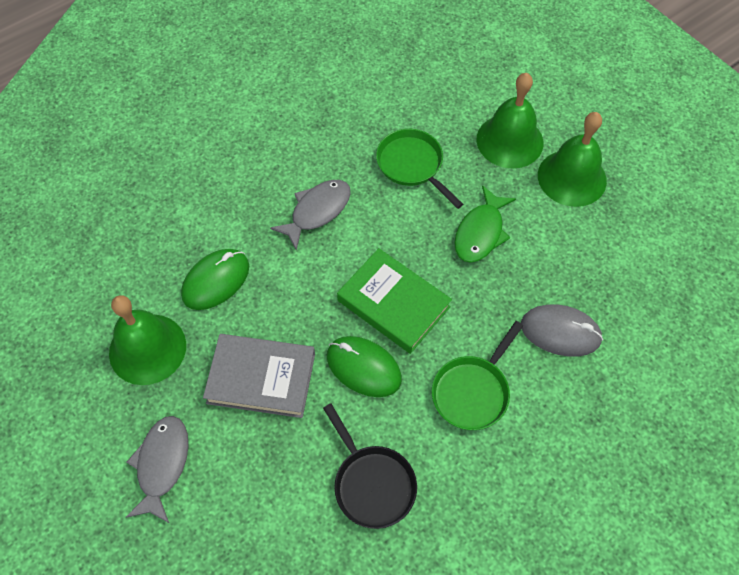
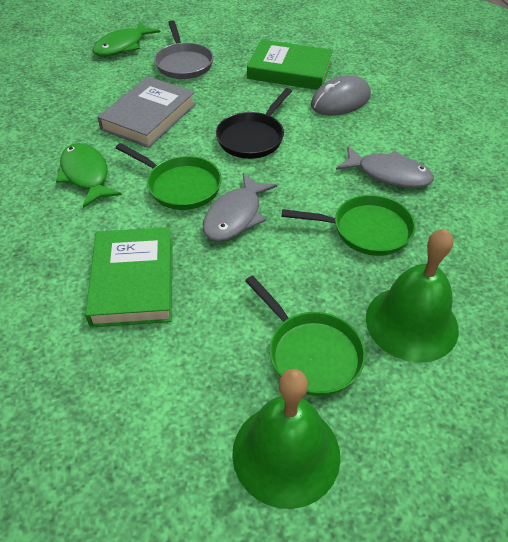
green bell: [109,295,186,385] [476,73,543,169] [538,112,607,207] = 3 -> [232,369,340,509] [366,228,459,363] = 2
green book: [337,248,452,354] = 1 -> [85,227,172,327] [247,40,333,90] = 2
green fish: [454,185,516,263] = 1 -> [56,143,122,208] [93,22,160,56] = 2
green mouse: [181,249,249,310] [327,336,402,397] = 2 -> none = 0
green pan: [376,129,463,209] [432,321,523,430] = 2 -> [116,143,222,210] [245,275,366,396] [282,195,415,256] = 3
grey pan: none = 0 -> [154,20,213,79] = 1

